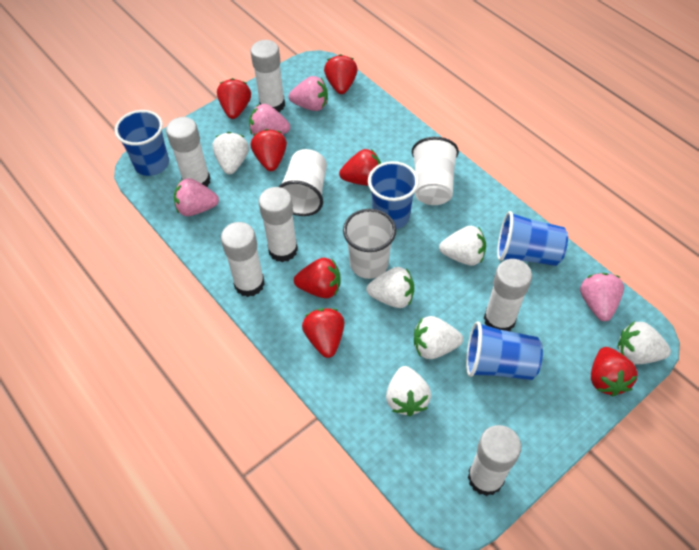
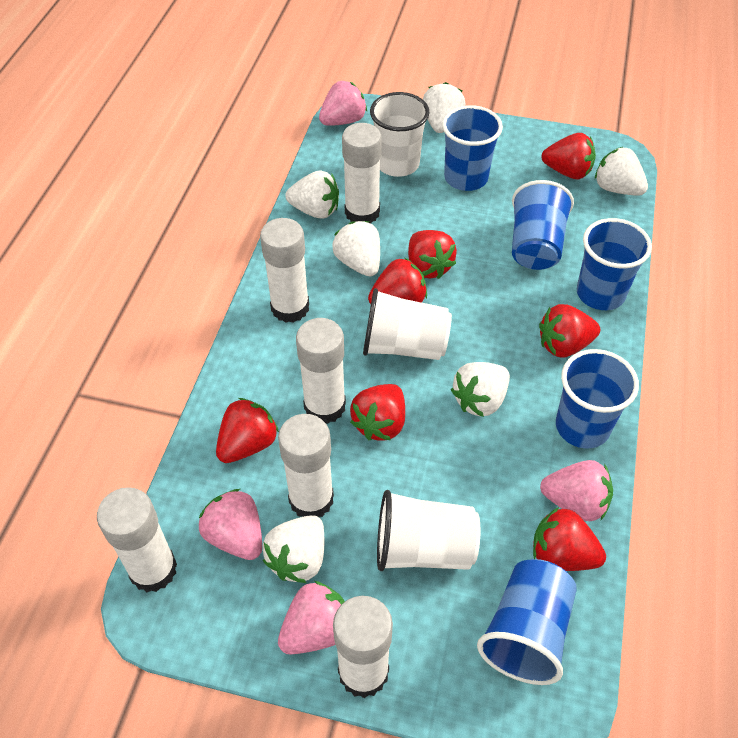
blue cup: [115,110,169,176] [368,161,419,229] [466,321,543,380] [497,211,568,266] = 4 -> [442,105,503,191] [477,559,577,685] [512,180,574,270] [556,349,639,449] [577,218,652,310] = 5

